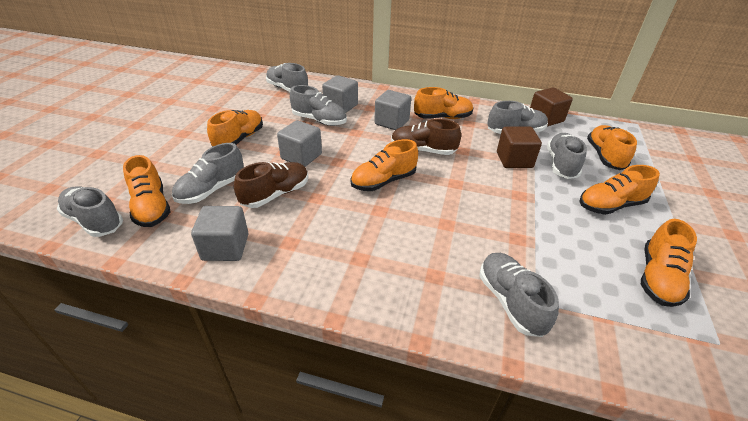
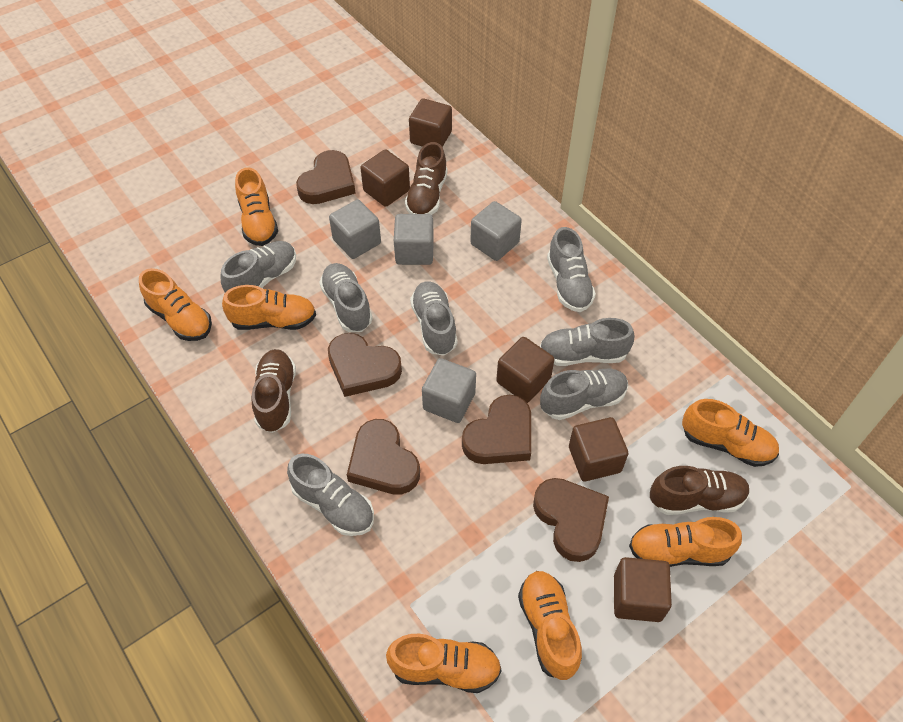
brown cube: [497,126,542,168] [530,88,573,126] = 2 -> [360,149,410,207] [409,98,452,147] [496,337,554,403] [569,417,628,481] [614,557,672,622] = 5
brown heart: none = 0 -> [296,150,356,204] [328,333,402,397] [347,419,420,495] [462,395,531,464] [533,478,609,562] = 5
brown shoe: [234,162,309,208] [391,119,461,155] = 2 -> [252,349,296,433] [405,142,447,215] [650,466,750,515] = 3

